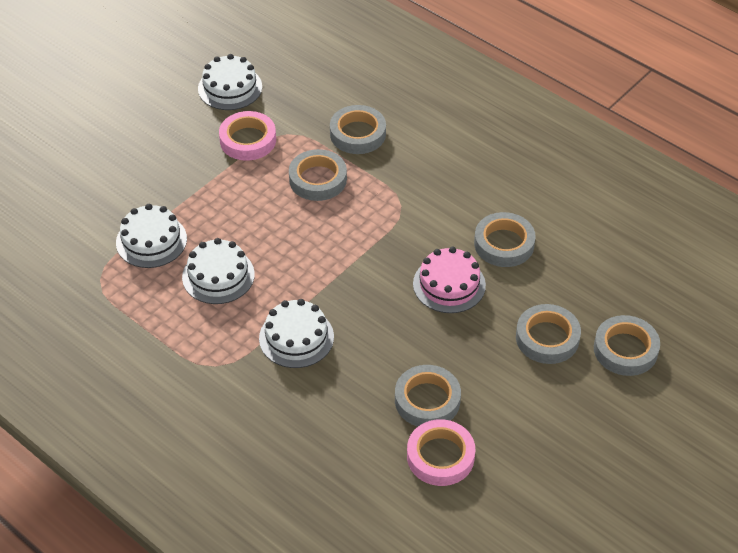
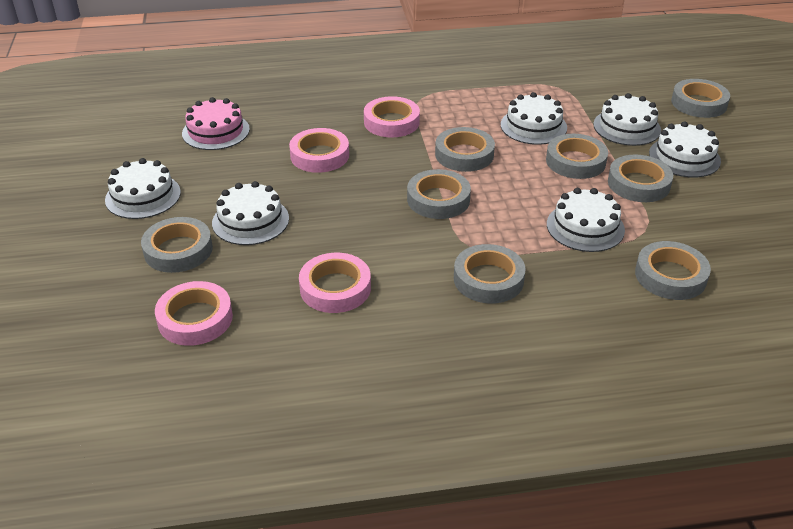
grey tape: [289,149,347,201] [330,105,386,154] [395,365,461,427] [474,212,536,267] [516,304,581,364] [594,315,660,376] = 6 -> [141,217,213,273] [407,169,471,219] [435,127,495,172] [454,244,526,304] [546,134,608,179] [608,155,673,202] [635,241,711,300] [671,79,730,118] = 8
pink tape: [219,111,276,161] [407,419,475,486] = 2 -> [155,281,233,346] [289,128,349,173] [299,253,371,313] [364,96,420,137] = 4
white cake: [116,204,187,268] [182,238,255,304] [198,54,262,110] [259,299,334,368] = 4 -> [105,158,181,219] [212,181,289,245] [501,92,567,145] [547,188,625,252] [593,93,661,146] [649,121,721,178] = 6

